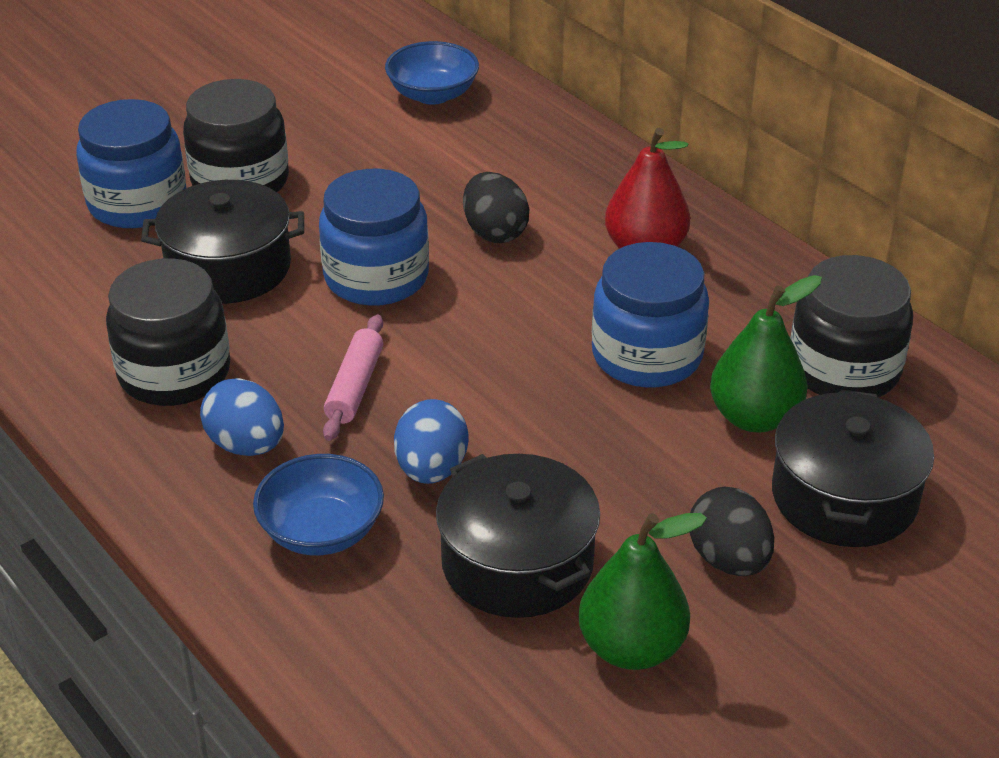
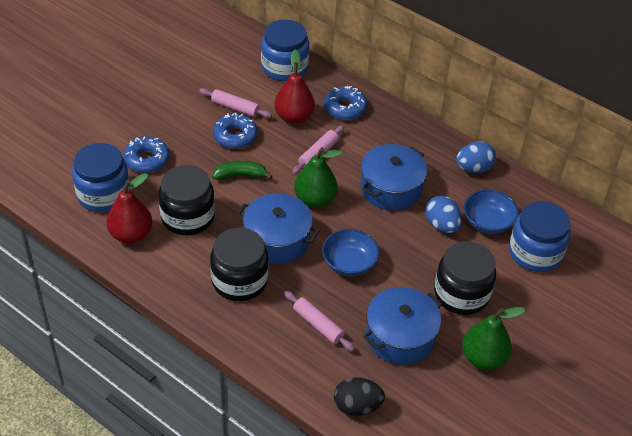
black egg: [463,172,529,243] [689,486,774,576] = 2 -> [334,377,385,416] = 1
black pot: [141,180,304,304] [436,454,600,618] [772,389,934,547] = 3 -> none = 0
blue donut: none = 0 -> [123,137,170,173] [213,113,258,149] [324,86,367,120] = 3
blue pot: none = 0 -> [236,193,319,264] [361,144,427,211] [363,287,442,365] = 3
green banana: none = 0 -> [212,161,273,180] = 1
pink rolling pin: [323,314,383,441] = 1 -> [199,88,272,118] [284,291,355,351] [292,125,344,174] = 3
red pear: [605,128,690,249] = 1 -> [107,173,152,244] [275,49,315,124] = 2

